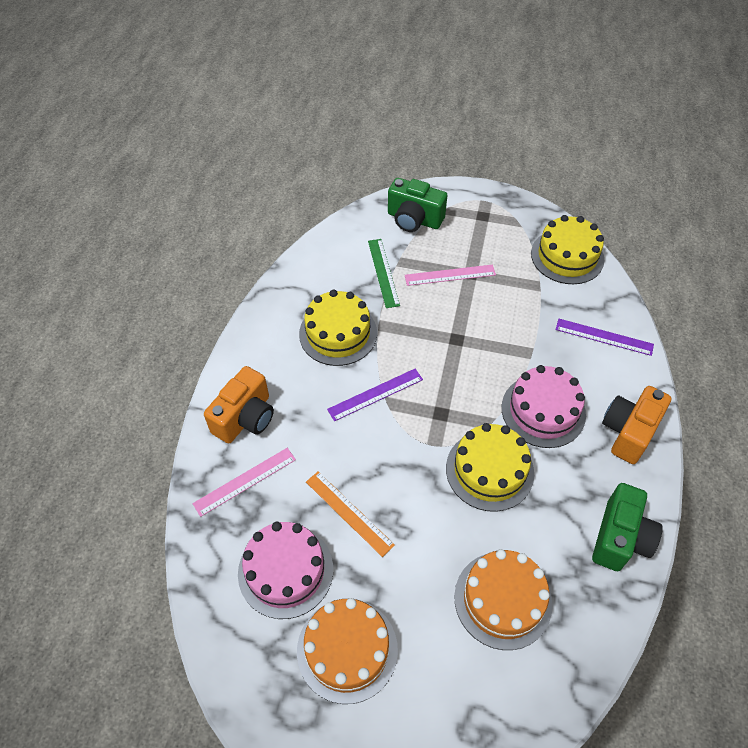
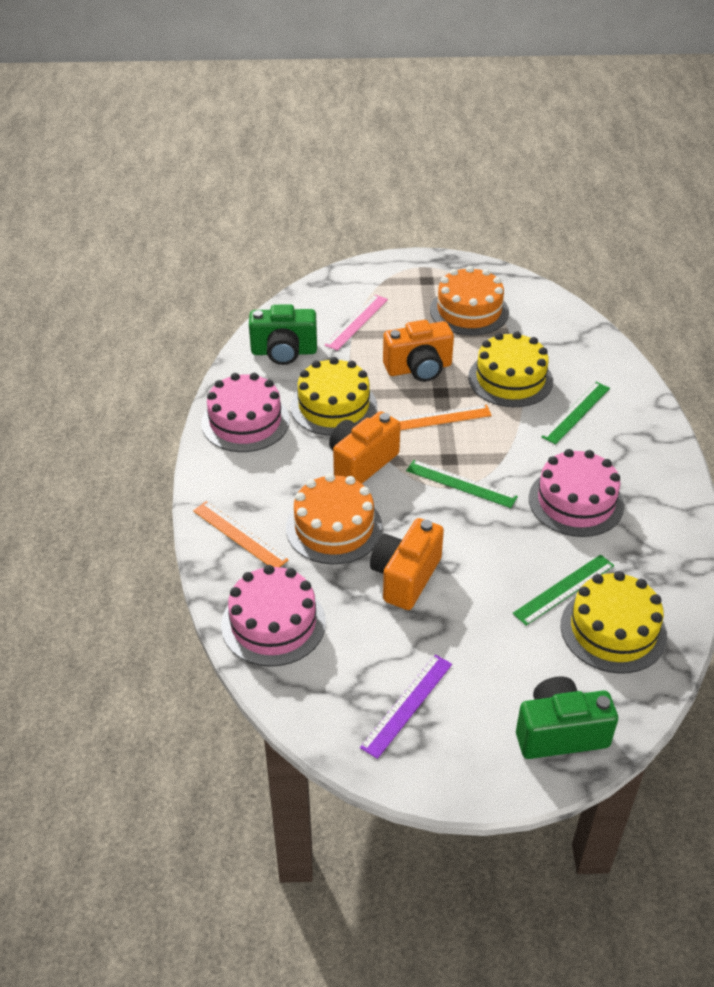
green ruler: [368,239,400,308] = 1 -> [406,460,518,508] [512,554,614,626] [541,382,610,444] = 3
orange camera: [204,366,274,444] [602,386,672,464] = 2 -> [329,411,400,484] [370,518,444,610] [383,320,454,382] = 3
orange ruler: [306,471,395,557] = 1 -> [193,501,289,567] [396,405,492,430] = 2
pink cake: [238,522,333,619] [502,365,586,448] = 2 -> [201,373,289,452] [221,565,326,667] [529,449,624,537] = 3
pink ruler: [192,448,296,517] [405,264,496,286] = 2 -> [325,295,388,351] = 1
purple ruler: [327,369,423,421] [555,319,654,356] = 2 -> [360,654,452,759] = 1

